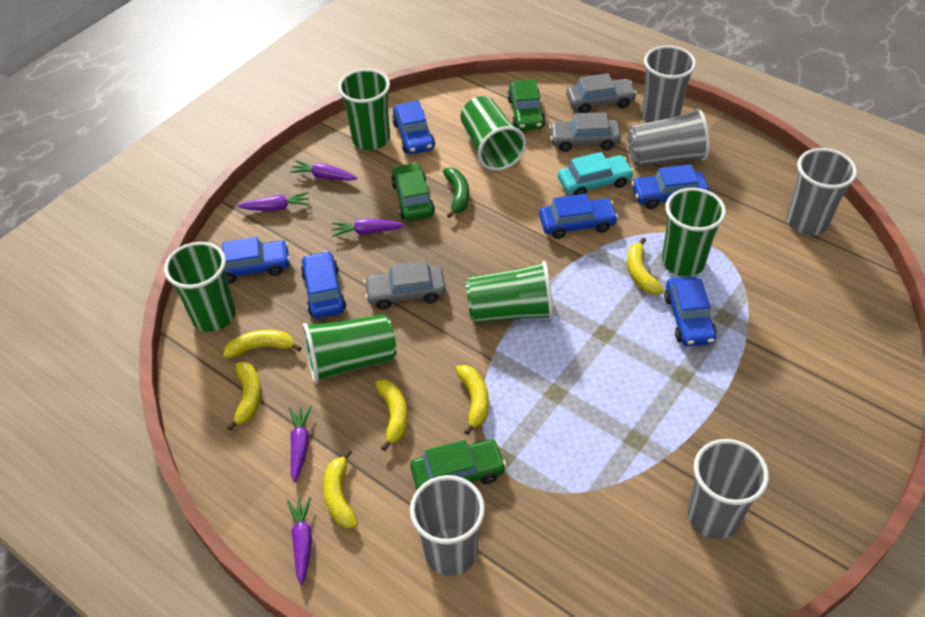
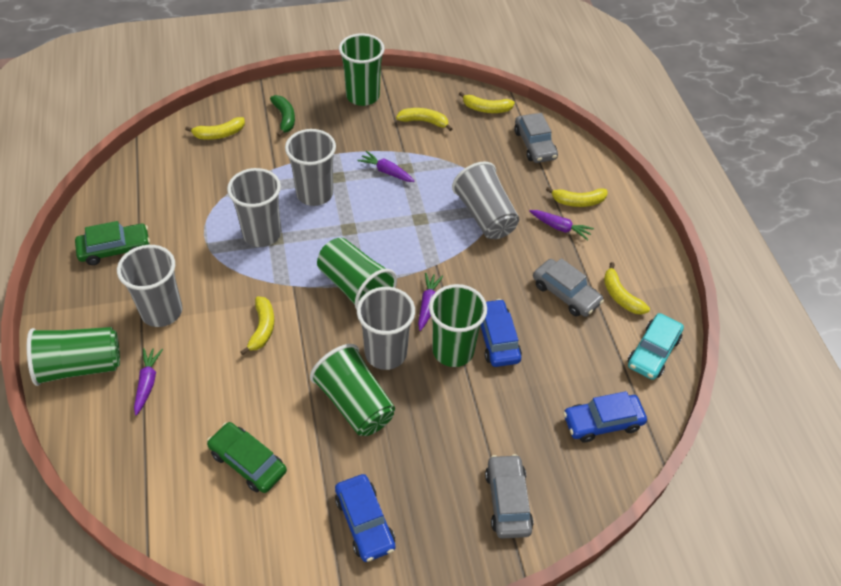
blue car: [222,237,290,284] [301,251,346,319] [392,100,435,154] [539,194,618,239] [631,164,709,209] [664,277,717,346] = 6 -> [335,474,395,562] [481,299,522,367] [563,391,647,443] = 3
green car: [391,163,435,221] [410,439,506,490] [507,79,546,131] = 3 -> [75,221,150,265] [207,422,287,493] = 2
green cup: [164,242,236,332] [302,314,397,383] [338,69,390,150] [461,96,526,171] [466,261,554,323] [662,188,726,277] = 6 -> [27,327,120,386] [310,344,395,436] [317,238,397,310] [339,33,385,106] [429,284,487,367] = 5
purple carrot: [238,192,310,211] [287,496,312,585] [289,160,358,181] [289,406,312,483] [332,219,405,237] = 5 -> [134,348,163,416] [357,151,415,182] [418,273,443,331] [530,210,594,240] = 4

